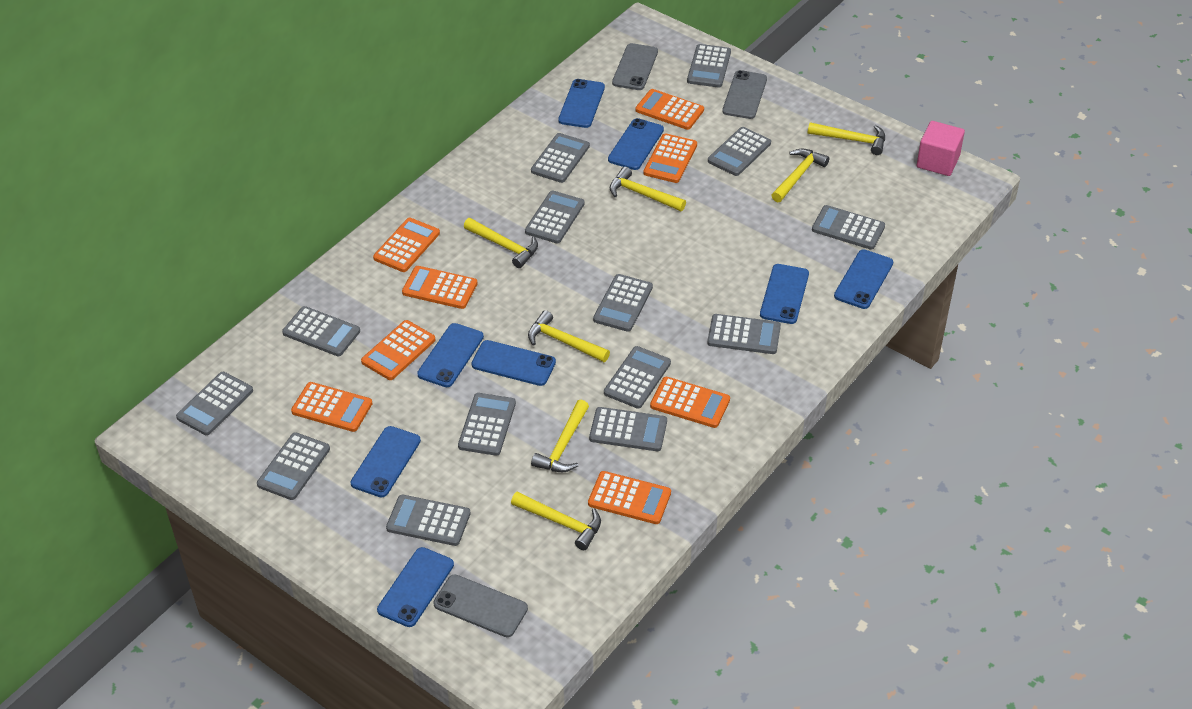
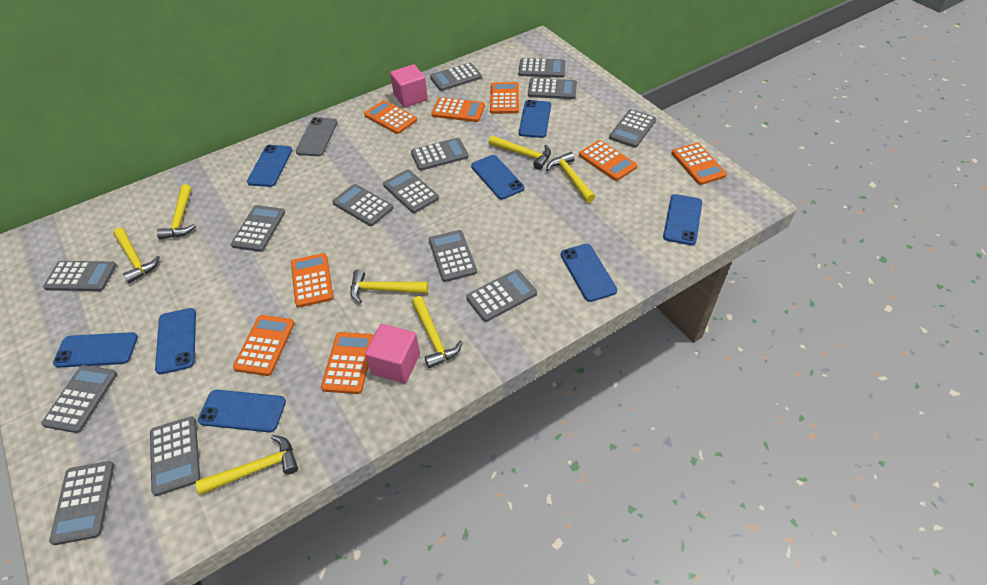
grey phone: [433,575,528,637] [612,43,658,90] [722,70,767,119] = 3 -> [296,117,338,156] = 1
pink cube: [917,121,965,176] = 1 -> [365,324,420,383] [390,64,428,108] = 2

